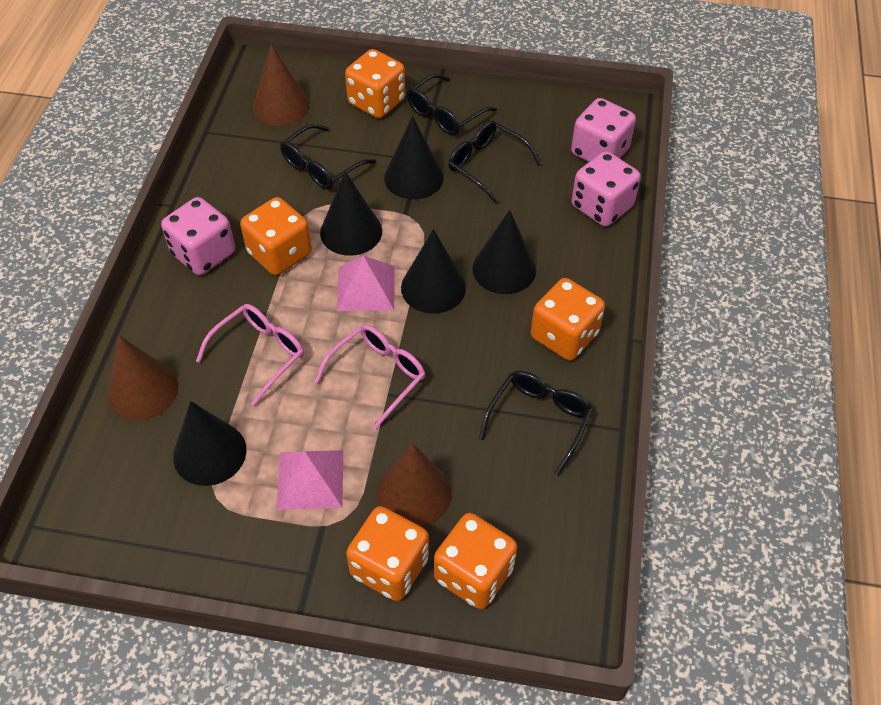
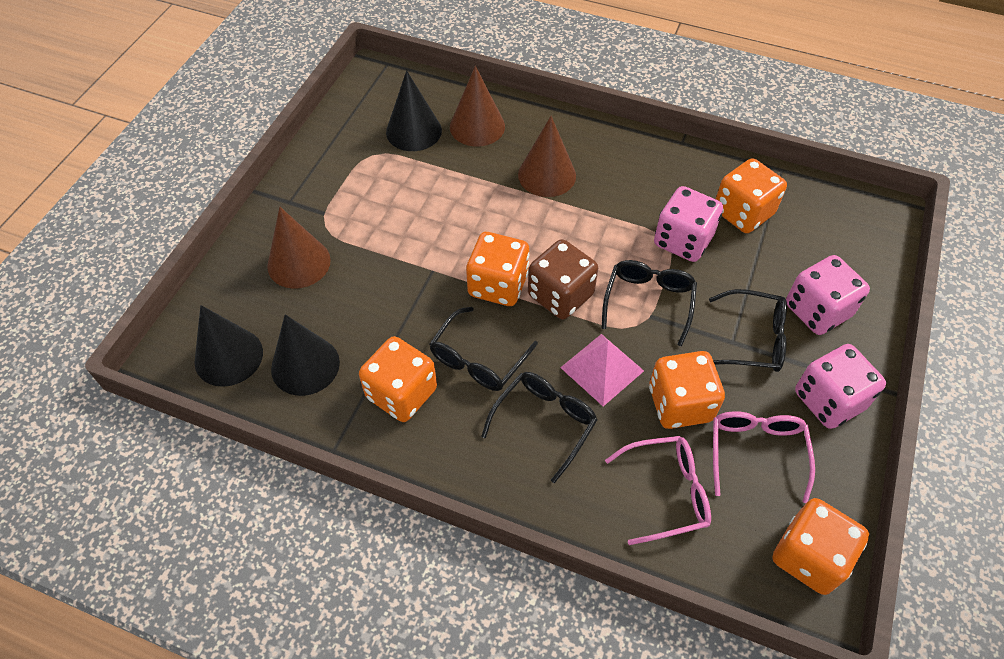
black cone: [173,401,246,486] [320,171,382,256] [384,116,444,199] [401,229,466,314] [472,210,536,294] = 5 -> [194,305,263,387] [271,314,340,396] [386,71,442,151] = 3
brown dice: none = 0 -> [528,239,598,319] = 1
pink pyramid: [277,450,343,510] [337,256,395,311] = 2 -> [560,334,644,406] = 1

